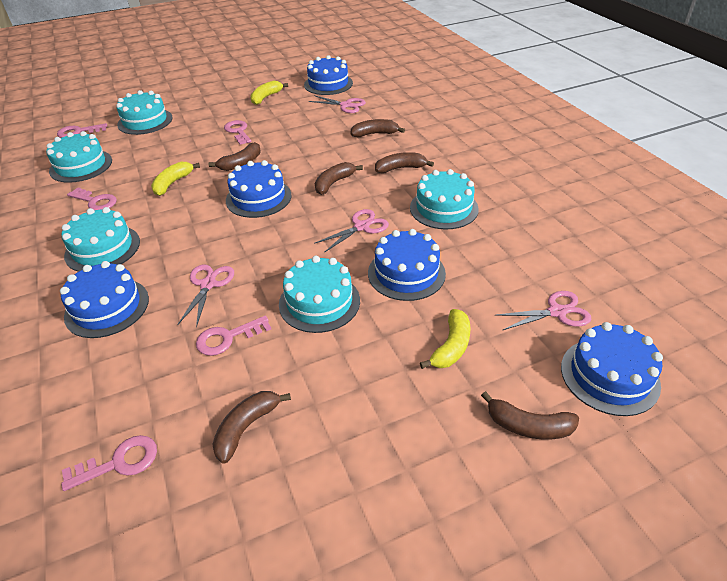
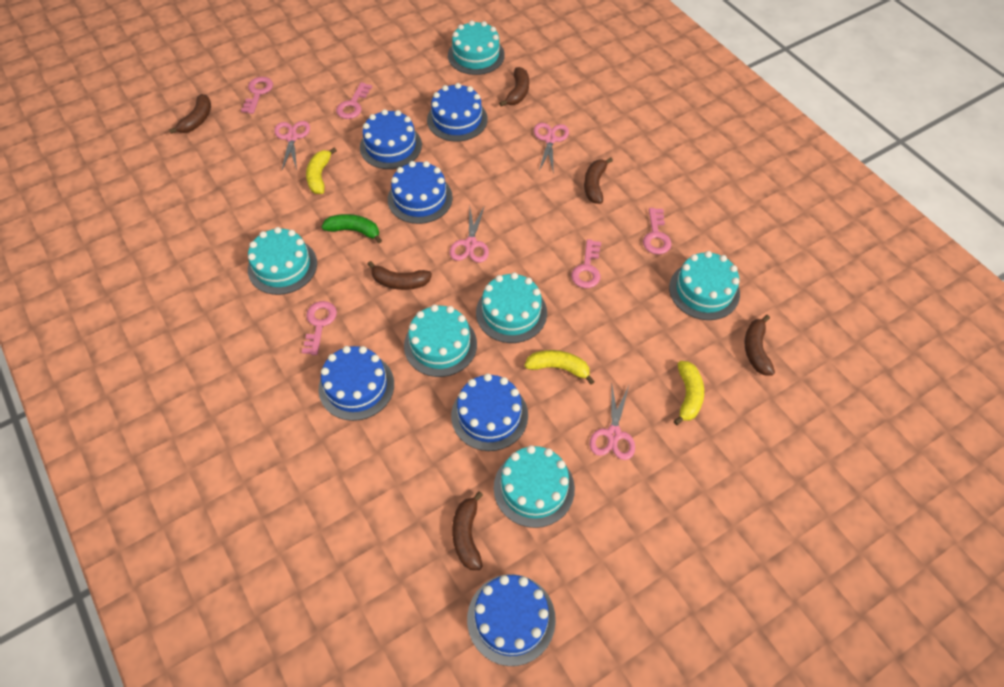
blue cake: [60,261,149,338] [226,160,292,218] [304,55,353,95] [368,229,446,301] [561,322,663,416] = 5 -> [319,346,394,421] [360,109,422,169] [388,161,453,224] [427,83,488,142] [451,374,528,451] [467,574,556,666] = 6
green banana: none = 0 -> [322,214,382,243] = 1
turquoise cake: [46,131,112,183] [62,207,140,272] [116,90,172,135] [279,256,360,333] [410,169,479,229] = 5 -> [248,227,317,295] [404,304,477,377] [448,20,505,75] [476,272,547,343] [494,445,575,528] [669,251,740,320] = 6

